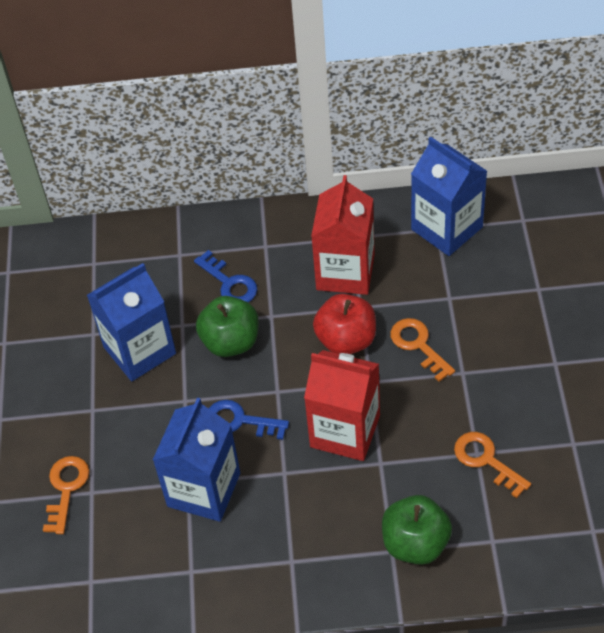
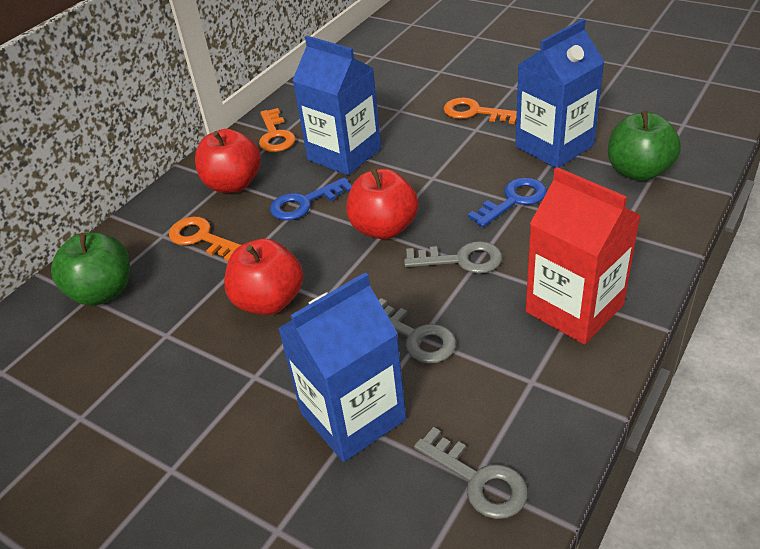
grey key: none = 0 -> [379,298,456,364] [404,241,502,274] [414,427,528,519] = 3
red apple: [313,294,376,354] = 1 -> [195,129,261,193] [224,239,303,315] [346,169,419,239] = 3
red carton: [304,350,380,461] [311,175,375,295] = 2 -> [526,167,641,344] = 1

